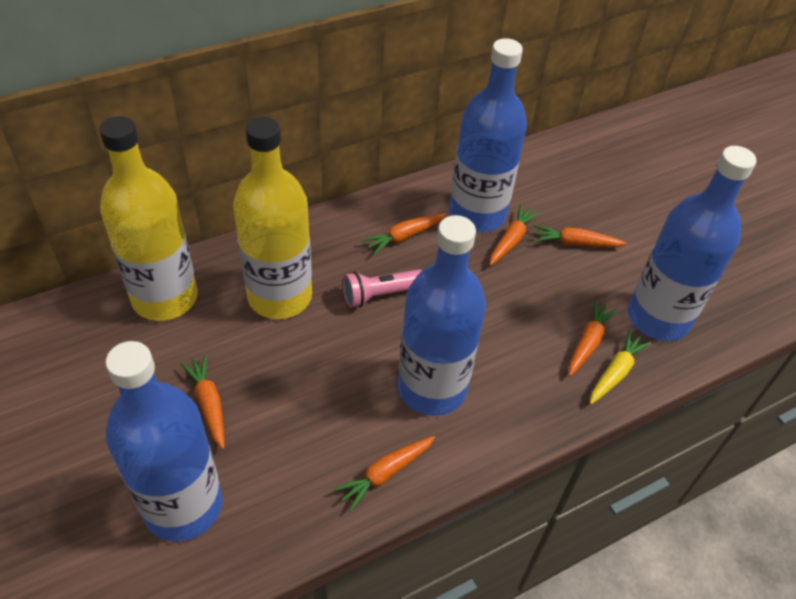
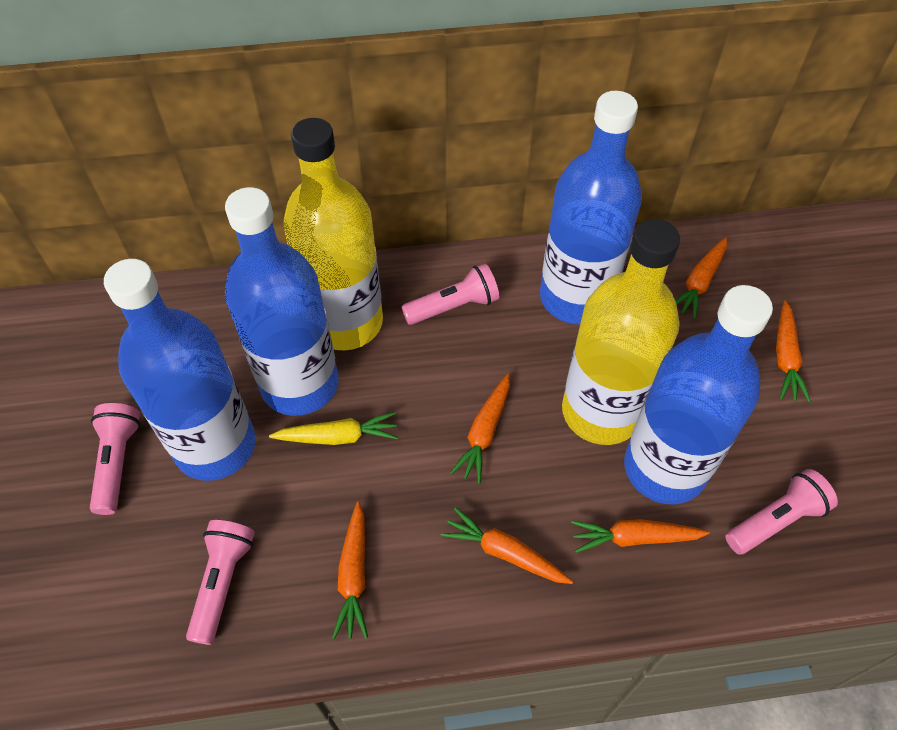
pink flashlight: [343,269,422,308] = 1 -> [90,403,140,515] [186,520,255,645] [402,264,499,325] [725,469,838,555] = 4

